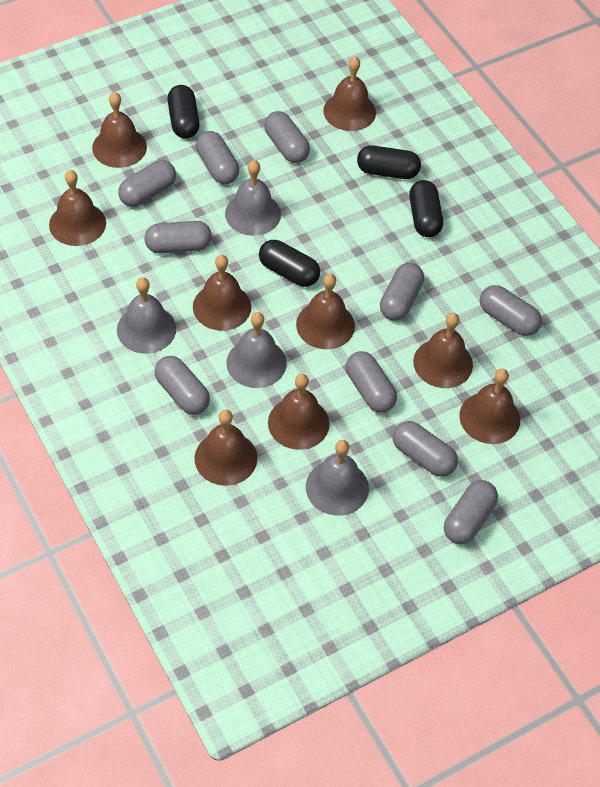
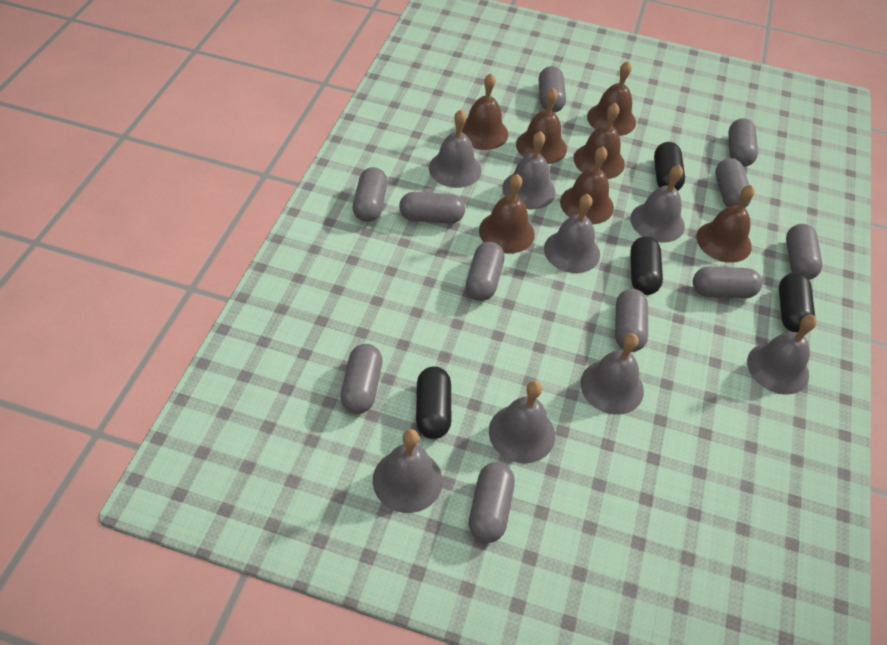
brown bell: [49,170,106,246] [92,92,147,168] [193,255,251,331] [194,410,257,486] [268,374,330,450] [296,274,355,349] [323,56,376,131] [413,313,473,388] [459,369,520,444] = 9 -> [462,73,508,150] [479,174,535,253] [516,88,567,164] [560,147,614,224] [573,103,625,179] [587,61,636,136] [696,185,755,263] = 7
grey bell: [117,277,176,354] [225,160,281,236] [226,312,286,388] [306,440,369,516] = 4 -> [373,429,443,513] [429,110,481,188] [489,381,555,463] [502,131,555,209] [544,194,600,273] [581,333,644,415] [630,165,685,243] [747,315,817,394] = 8
grey capsule: [118,160,176,207] [144,221,212,253] [154,356,210,415] [196,131,239,184] [264,111,310,163] [346,351,397,413] [380,263,424,321] [393,421,458,477] [444,480,498,544] [480,285,542,336] = 10 -> [340,344,382,414] [353,167,388,222] [399,192,465,224] [466,242,504,301] [469,462,515,543] [539,66,566,113] [615,289,648,352] [693,267,762,299] [715,158,752,208] [728,118,758,167] [786,224,823,280] = 11

